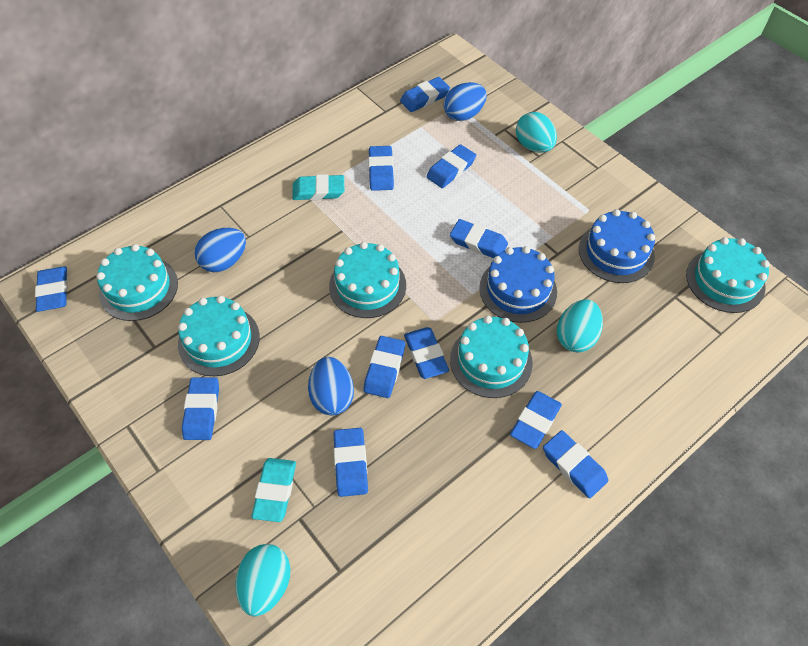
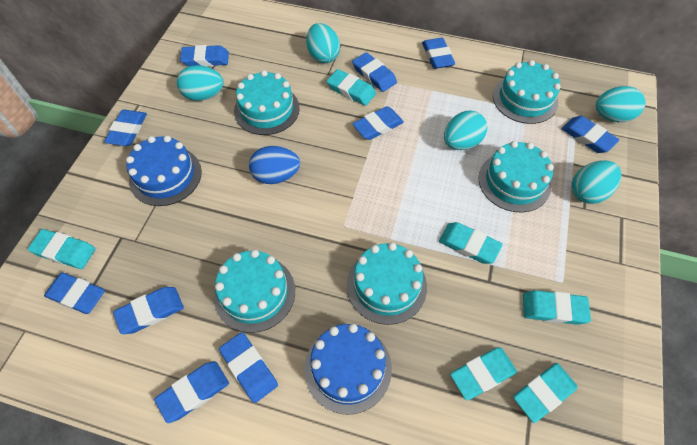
blue egg: [194,228,246,272] [308,357,354,416] [443,82,487,121] = 3 -> [249,146,300,184] = 1
blue eraser: [35,266,68,312] [182,377,219,440] [333,428,368,497] [364,336,405,398] [368,146,394,191] [400,77,450,112] [404,327,449,379] [426,144,476,188] [450,219,508,258] [510,391,562,449] [543,430,608,498] = 11 -> [44,272,105,314] [104,109,147,146] [113,287,184,334] [154,361,229,423] [180,45,229,67] [219,332,278,403] [352,52,397,92] [352,106,404,140] [422,38,455,69] [561,116,619,153] = 10
turquoise egg: [235,544,291,617] [516,112,557,153] [557,299,603,353] = 3 -> [177,65,224,101] [306,23,340,63] [444,111,487,150] [572,160,621,204] [596,86,646,122] = 5
turquoise eraser: [251,458,296,522] [292,174,344,200] = 2 -> [28,229,95,269] [327,69,376,106] [439,222,503,264] [450,347,517,400] [513,363,578,423] [523,290,591,325] = 6

